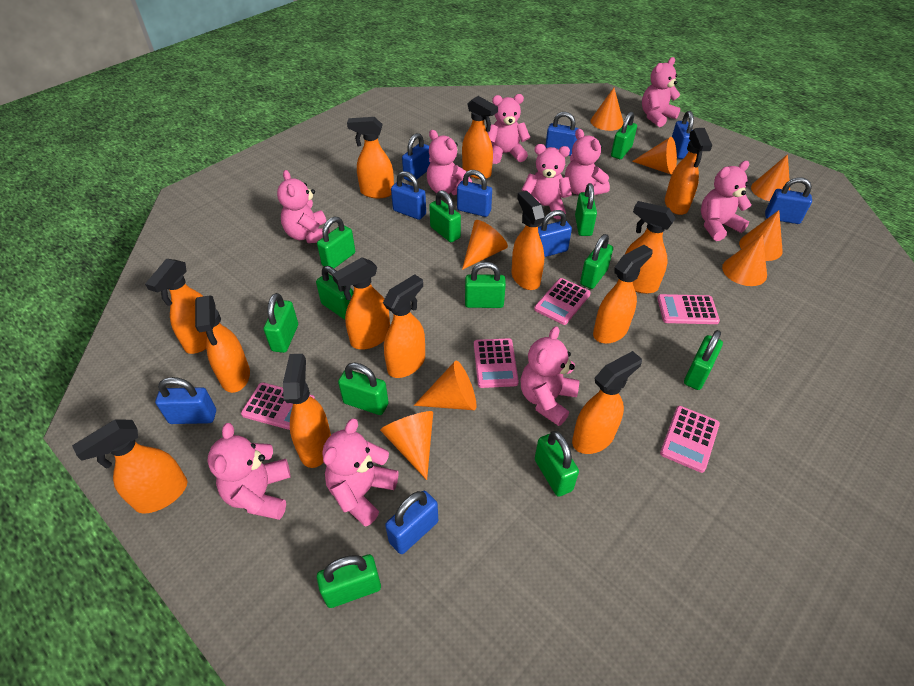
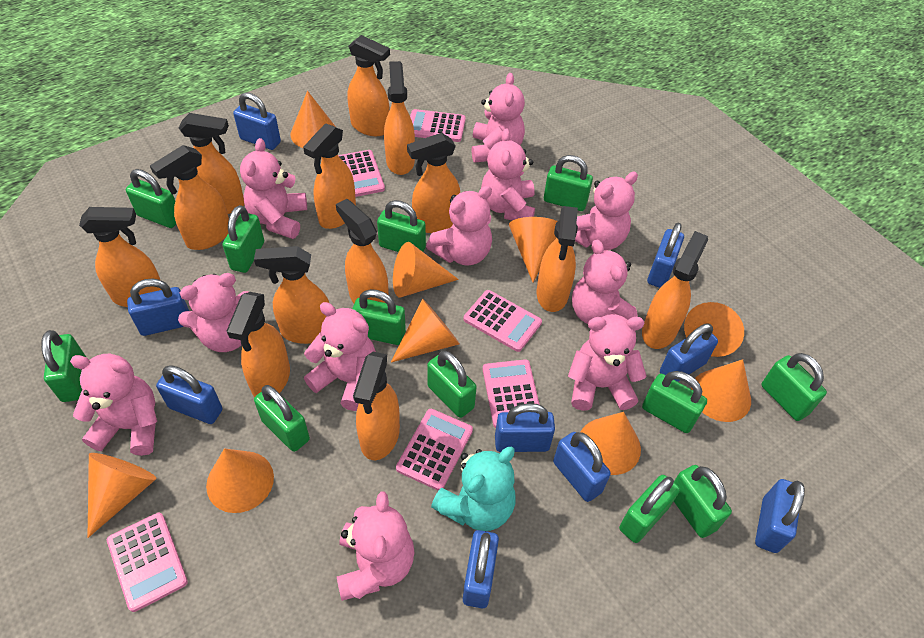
orange cone: [380,411,433,480] [414,361,477,410] [462,220,508,270] [591,88,624,131] [632,137,677,175] [722,234,767,286] [739,210,783,261] [751,154,790,201] = 8 -> [87,453,157,538] [206,448,274,513] [291,91,336,148] [391,298,460,362] [393,242,459,297] [509,217,558,282] [581,412,641,475] [684,302,744,357] [691,359,751,422] = 9
pink calculator: [241,382,315,430] [474,338,519,388] [534,278,591,325] [657,294,720,324] [660,406,720,473] = 5 -> [107,513,188,612] [338,150,385,197] [396,409,473,491] [410,109,466,142] [464,290,542,352] [483,359,540,428] = 6
pink teddy bear: [207,423,291,520] [277,170,330,243] [323,418,398,527] [427,130,473,195] [487,94,530,164] [520,326,579,426] [522,144,572,219] [565,129,610,195] [642,57,681,127] [701,161,751,241] = 10 -> [70,354,157,456] [178,273,249,352] [240,138,307,239] [304,302,376,411] [337,492,414,601] [426,186,492,266] [472,73,525,163] [481,128,535,221] [568,314,647,411] [572,239,638,324] [575,172,638,250] = 11
turquoise teddy bear: none = 0 -> [431,447,515,531] = 1

